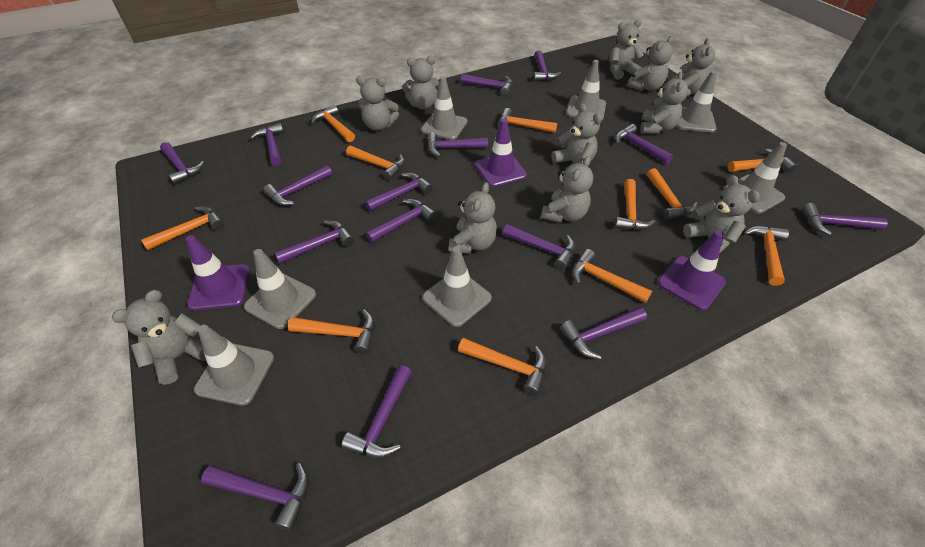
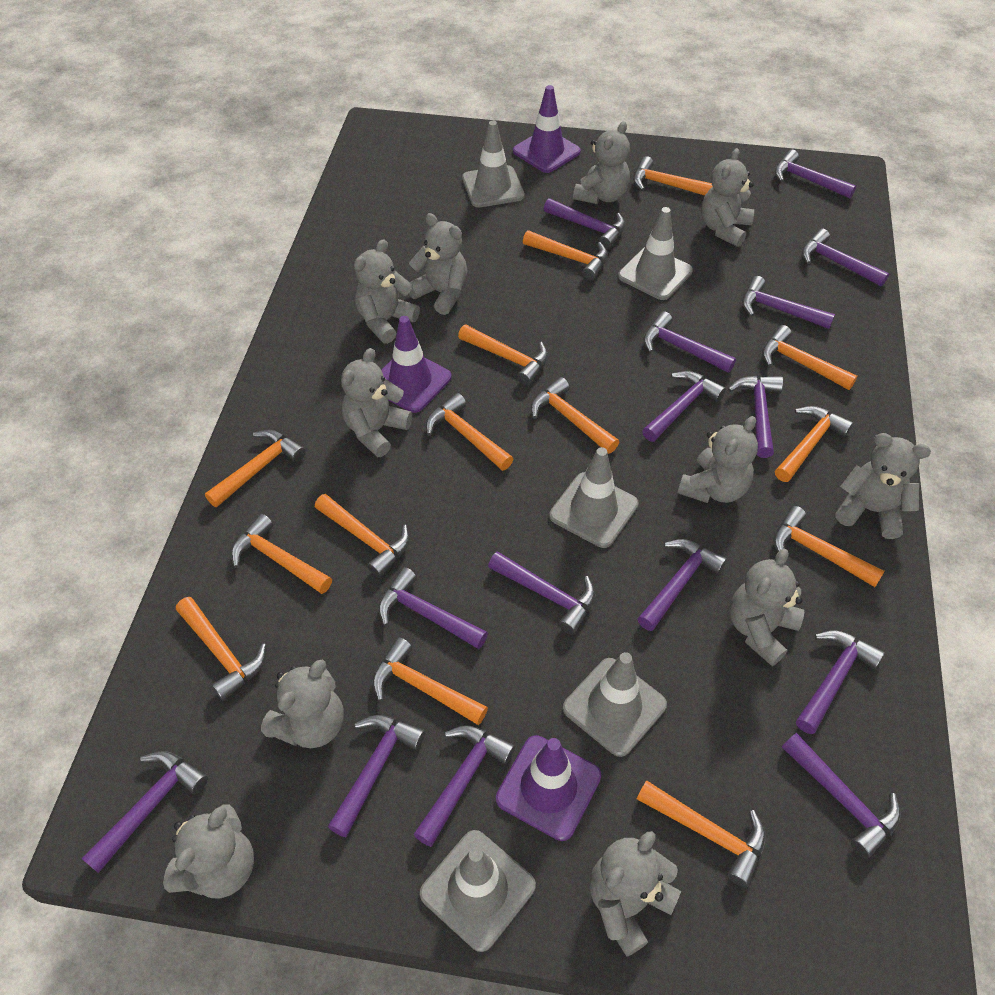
grey traffic cone: [194,325,274,406] [244,249,316,329] [421,76,467,140] [422,246,492,327] [566,60,606,121] [676,71,717,132] [724,142,787,213] = 7 -> [420,830,536,952] [462,121,525,207] [549,447,639,548] [563,652,667,757] [618,207,693,300] = 5
orange hammer: [141,206,224,250] [288,309,375,354] [311,105,355,142] [346,146,405,180] [458,338,547,395] [499,108,557,133] [572,249,652,303] [614,179,656,230] [647,168,698,220] [727,148,798,173] [744,226,789,286] = 11 -> [176,597,266,701] [205,430,306,507] [231,514,332,594] [315,494,410,578] [372,637,488,725] [426,393,513,471] [458,325,548,385] [523,230,608,280] [531,377,619,454] [633,156,713,196] [637,780,765,887] [762,325,857,390] [773,506,885,587] [775,406,853,482] = 14

